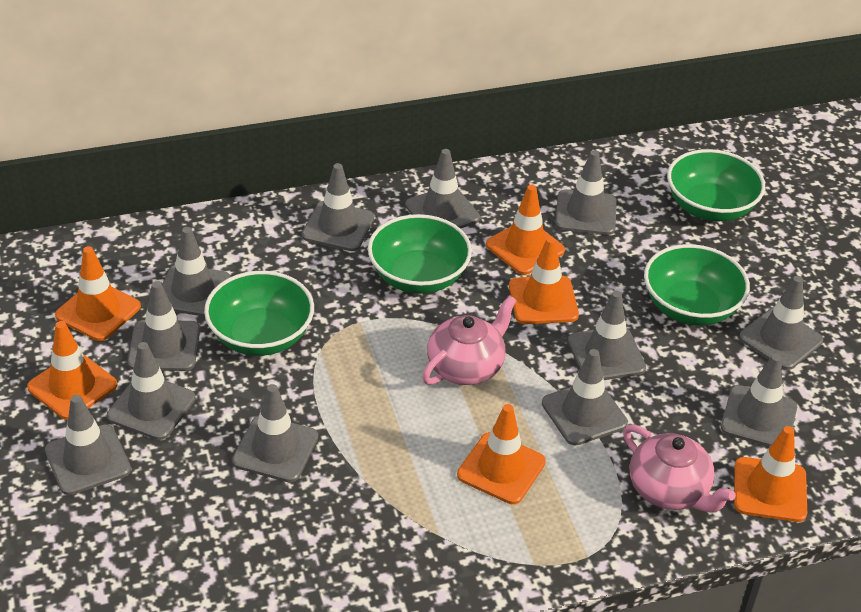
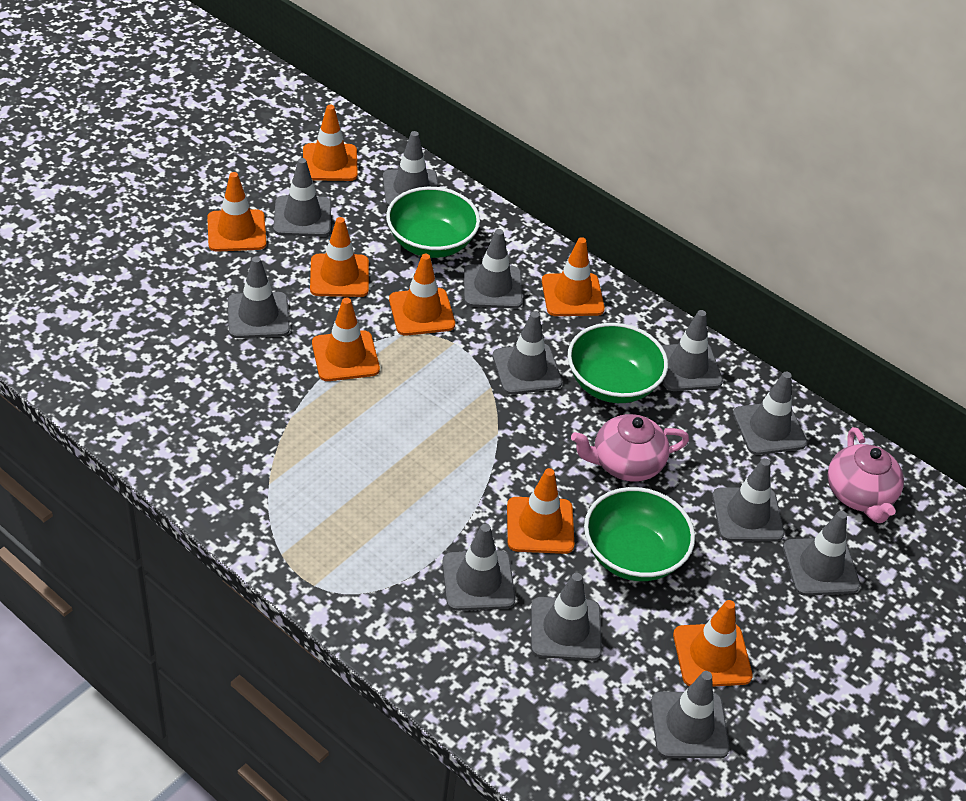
green bowl: [204,271,314,356] [368,214,472,294] [644,244,750,325] [667,149,766,221] = 4 -> [386,187,480,258] [568,323,668,403] [584,487,695,581] = 3
orange traffic cone: [27,321,117,420] [55,246,141,341] [457,404,546,504] [486,185,565,275] [509,237,579,324] [734,426,807,522] = 6 -> [207,172,266,252] [303,105,358,181] [310,217,369,297] [312,297,380,381] [389,254,455,336] [507,468,574,554] [542,237,605,316] [673,600,753,686] = 8

